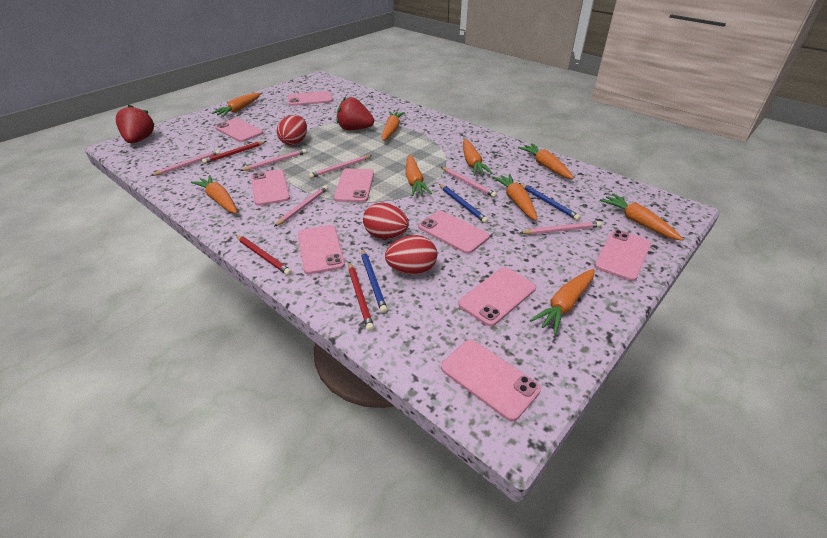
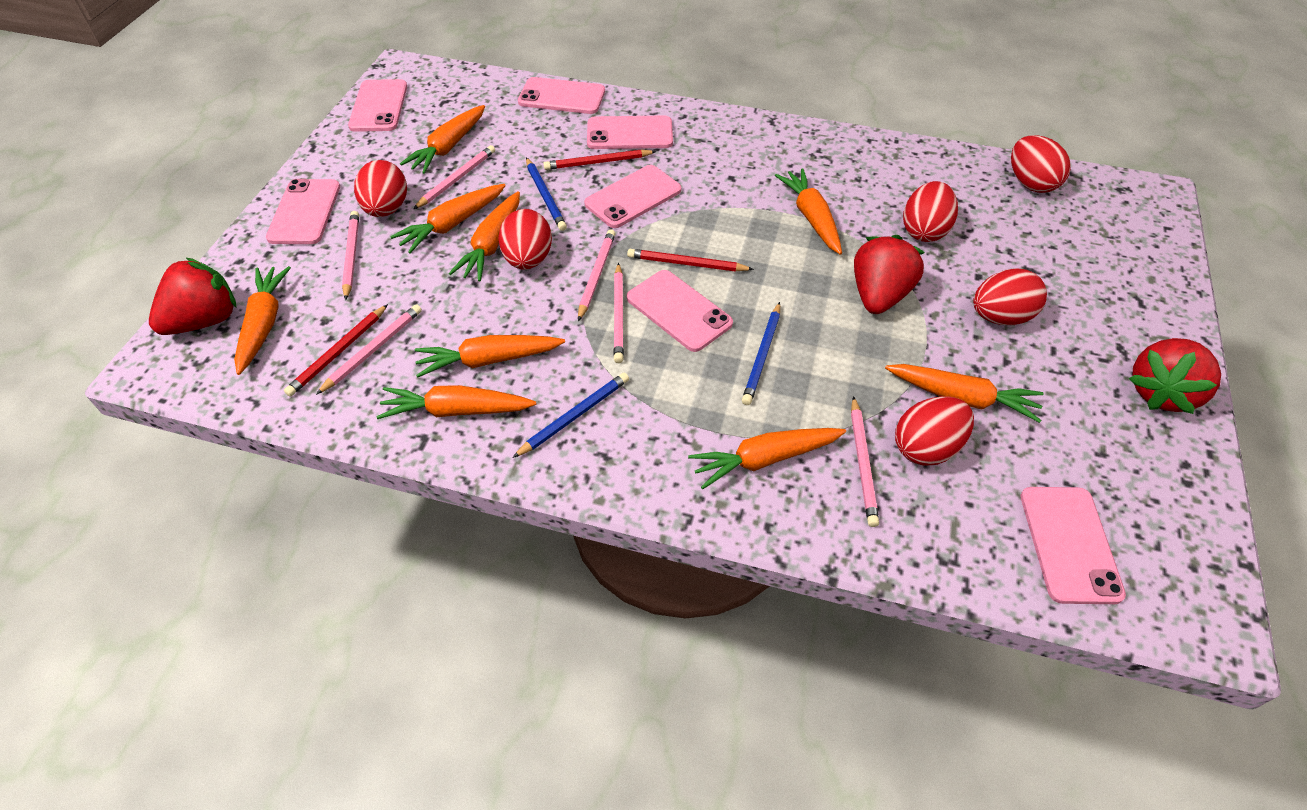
pink phone: [215,118,263,142] [251,170,290,206] [288,91,333,106] [298,225,345,274] [334,169,374,202] [418,211,489,254] [441,340,541,421] [458,267,536,326] [594,230,651,281] = 9 -> [266,179,340,244] [348,79,407,132] [518,77,605,114] [584,165,681,228] [587,115,673,149] [627,270,733,352] [1020,487,1126,604] = 7
red egg: [277,115,307,145] [363,203,409,239] [385,235,437,275] = 3 -> [354,160,407,217] [498,209,552,270] [895,396,974,466] [903,181,958,242] [973,269,1047,325] [1011,135,1071,193] = 6
red strawberry: [116,105,155,143] [336,97,374,130] = 2 -> [149,257,236,335] [854,235,925,314] [1128,338,1221,414] = 3

